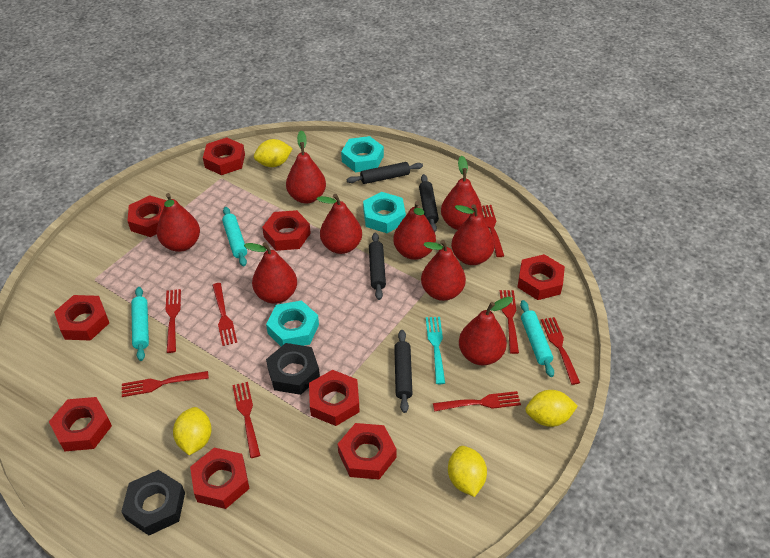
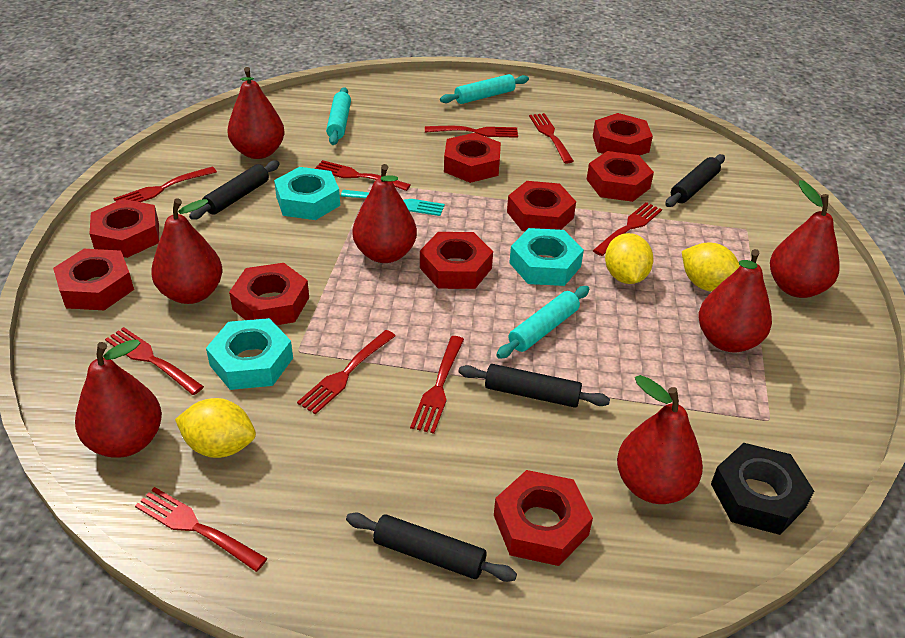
black nut: [121,470,185,535] [266,343,320,395] = 2 -> [711,443,814,535] = 1
red fork: [122,371,209,397] [166,289,181,353] [212,283,237,346] [232,382,260,458] [433,391,521,412] [482,205,504,257] [500,290,519,354] [541,317,580,385] = 8 -> [105,327,204,395] [113,167,217,202] [135,487,267,572] [297,330,395,414] [314,160,411,191] [410,336,464,434] [425,126,518,138] [529,113,574,163] [593,202,662,256] = 9
red pear: [157,193,200,252] [244,242,297,304] [286,130,326,203] [317,194,362,254] [393,201,436,260] [421,240,466,301] [441,156,482,230] [451,204,495,265] [459,297,513,365] = 9 -> [75,340,162,458] [151,199,223,304] [227,67,284,159] [353,164,417,263] [617,375,703,504] [699,249,772,353] [770,180,840,298] = 7
yellow lemon: [173,407,212,455] [254,139,293,167] [448,446,487,497] [526,390,578,427] = 4 -> [175,398,256,458] [605,233,654,284] [682,243,740,292] = 3

